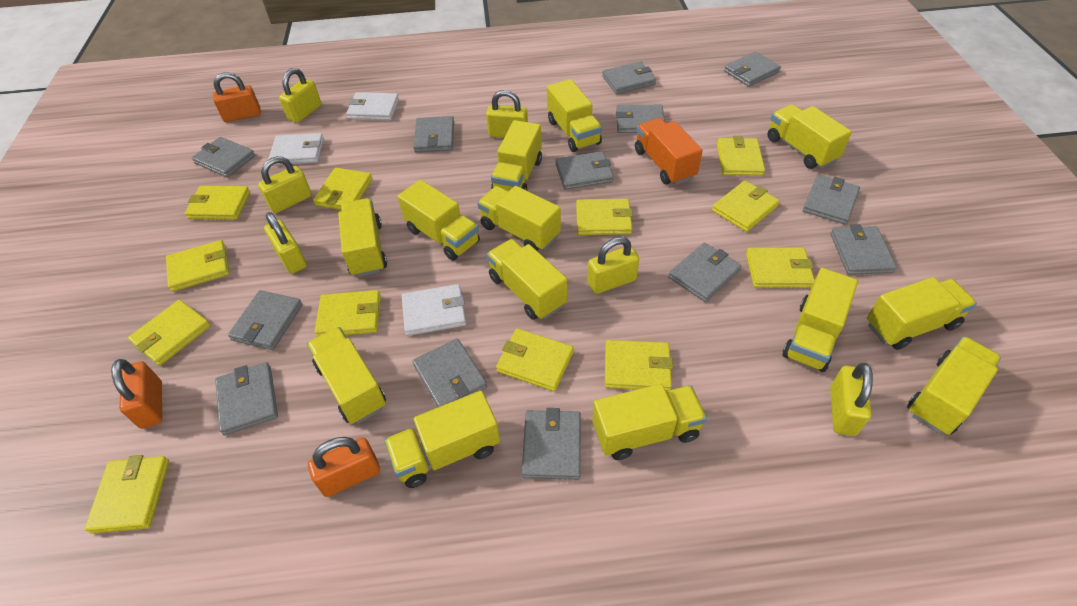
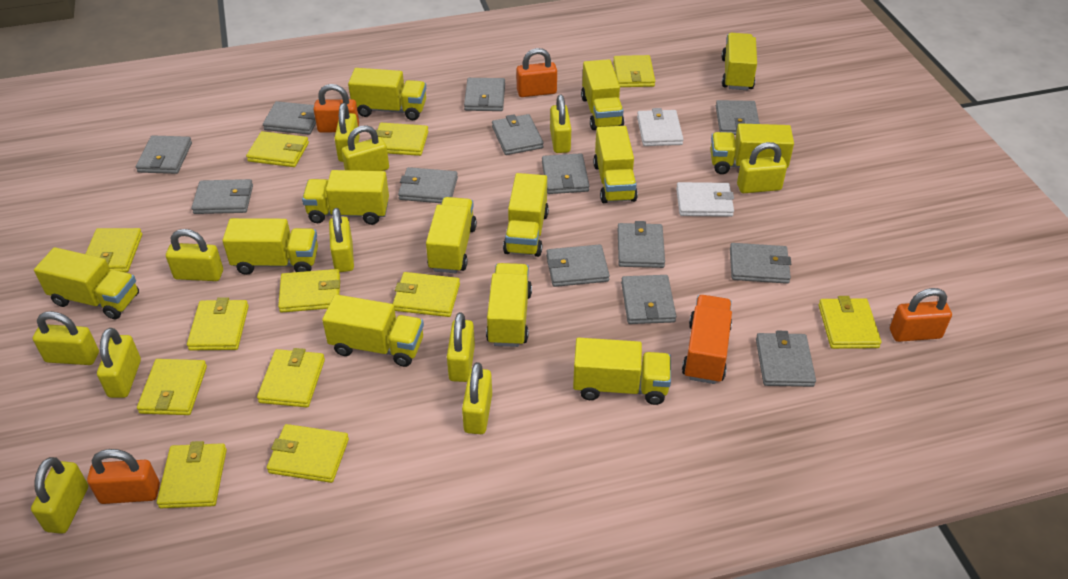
orange padlock: [111,359,162,429] [213,72,261,122] [308,437,380,497] = 3 -> [87,449,160,504] [313,84,359,132] [516,48,557,97] [890,288,952,342] = 4
white wallet: [268,133,324,165] [346,92,399,120] [402,284,466,336] = 3 -> [637,108,684,146] [676,182,734,217] = 2
yellow padlock: [258,156,312,213] [264,212,307,274] [279,68,321,123] [486,90,528,138] [588,237,639,294] [830,363,873,436] = 6 -> [31,457,88,534] [33,311,99,365] [97,328,141,398] [166,229,223,281] [329,208,354,272] [334,103,360,162] [342,125,389,171] [447,312,475,382] [462,362,492,434] [550,95,571,153] [737,142,787,193] = 11

